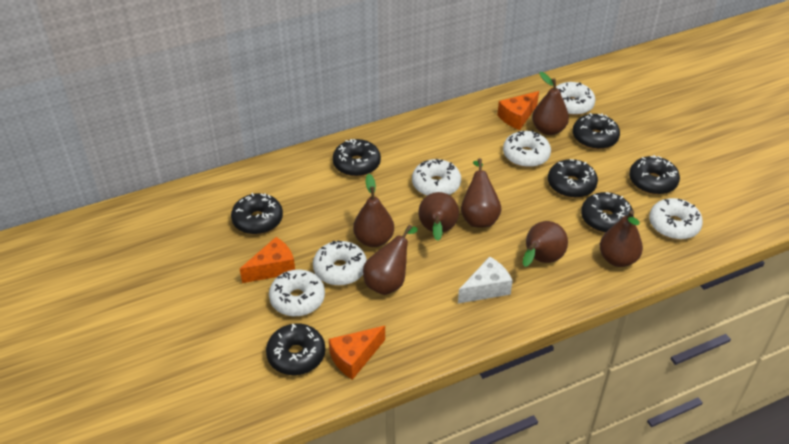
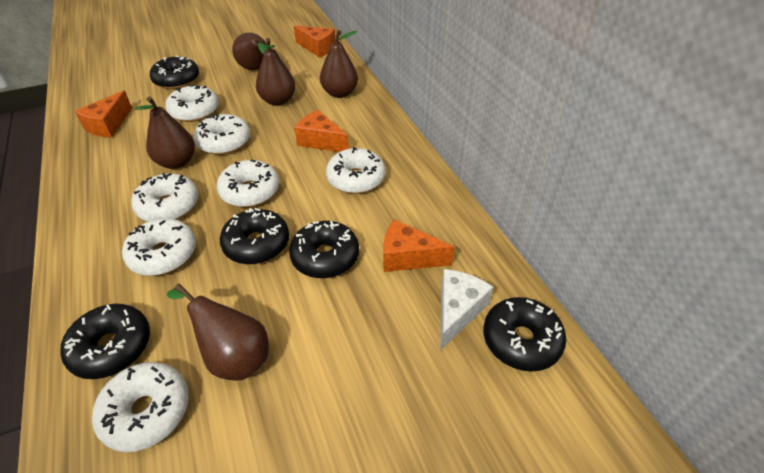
black donut: [231,193,283,235] [266,323,325,375] [333,139,381,177] [548,159,598,198] [573,113,620,149] [581,192,634,233] [629,155,680,195] = 7 -> [60,304,150,379] [150,56,199,89] [220,208,289,265] [289,221,359,278] [483,297,566,372] = 5
brown pear: [353,174,394,247] [363,225,418,295] [418,192,459,241] [461,158,501,227] [523,221,568,267] [532,72,569,135] [600,210,643,267] = 7 -> [135,96,195,169] [166,284,269,381] [232,33,268,70] [256,38,296,106] [320,30,358,98] = 5
orange cheese: [240,237,295,283] [329,326,385,380] [497,91,539,130] = 3 -> [75,90,132,138] [294,25,336,58] [294,110,349,152] [383,219,455,272] = 4
white donut: [269,270,325,317] [313,241,367,286] [412,159,461,196] [503,130,551,167] [556,82,596,115] [649,198,703,240] = 6 -> [92,362,189,452] [122,218,196,276] [131,173,198,221] [165,85,219,122] [193,114,250,155] [217,159,279,207] [326,147,386,194] = 7

